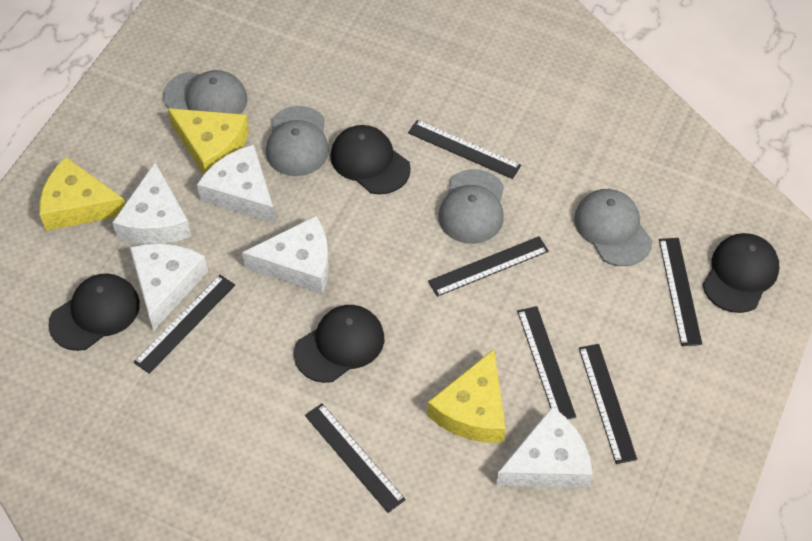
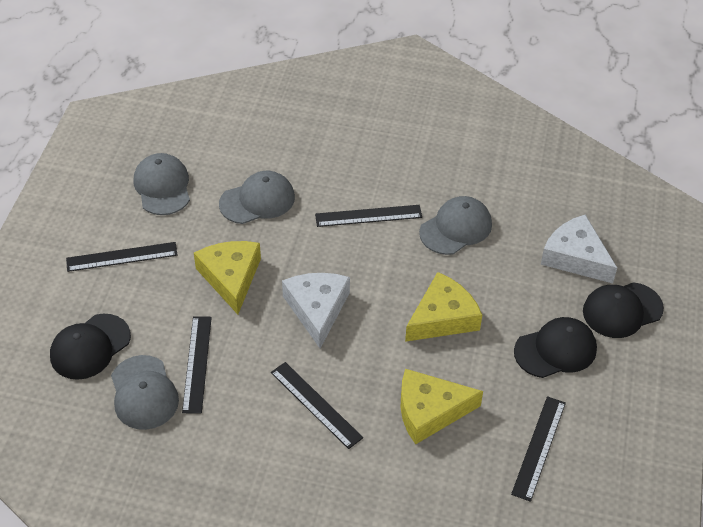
black cap: [48,273,140,351] [294,305,384,383] [330,125,411,194] [703,233,779,313] = 4 -> [50,314,131,380] [514,317,597,378] [583,282,664,338] = 3
black ruler: [133,275,235,374] [305,403,406,513] [408,120,521,179] [428,236,549,297] [517,306,576,419] [579,344,637,464] [659,238,702,346] = 7 -> [66,242,177,272] [182,316,212,414] [271,362,363,449] [315,205,422,227] [511,396,566,502] = 5
white cheese: [112,162,192,244] [130,244,208,331] [197,144,276,224] [242,216,329,293] [496,406,593,488] = 5 -> [282,273,350,349] [541,214,617,283] = 2

